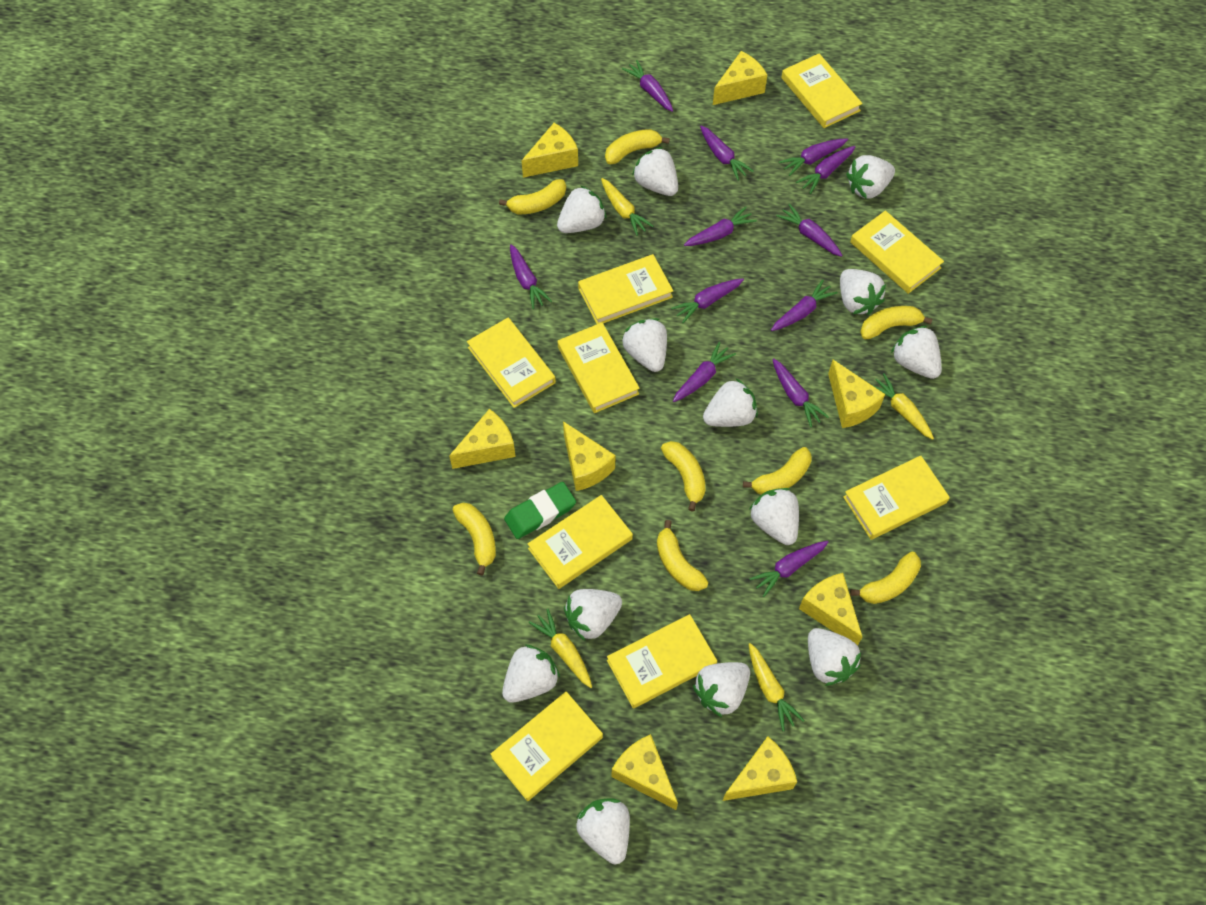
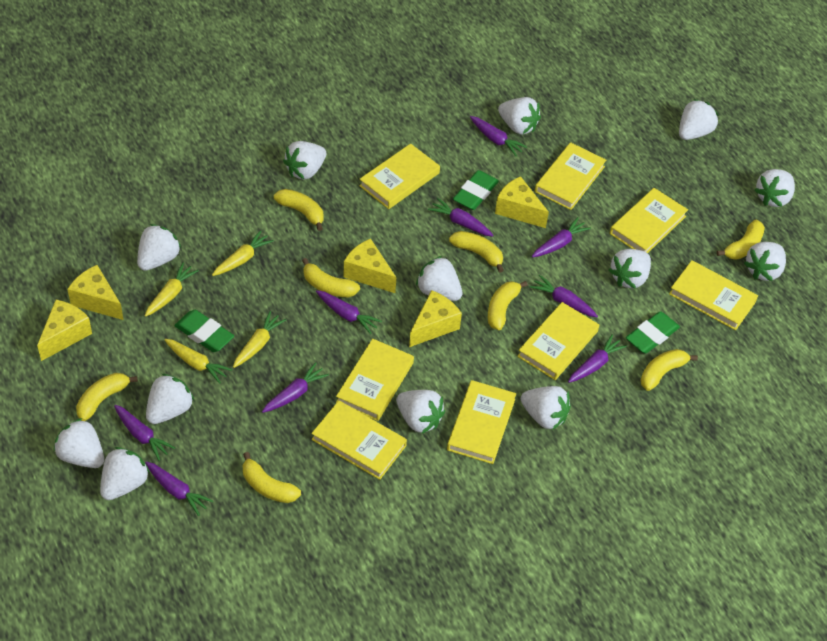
green eraser: [504,482,576,539] = 1 -> [174,310,234,352] [453,170,499,210] [626,311,680,354] = 3
purple carrot: [510,244,552,309] [622,60,673,112] [671,278,744,323] [673,342,736,402] [684,207,757,246] [700,125,754,181] [749,541,828,597] [771,279,838,331] [772,358,829,427] [776,204,843,257] [779,139,848,176] [796,146,855,194] = 12 -> [114,405,175,461] [145,462,213,516] [262,362,329,413] [316,290,382,334] [428,198,494,237] [470,116,527,157] [530,275,598,317] [532,217,591,257] [568,334,627,383] = 9
yellow book: [467,318,556,408] [491,691,603,801] [527,495,633,589] [558,322,640,413] [578,254,673,324] [607,614,717,708] [781,54,863,128] [843,456,950,540] [850,211,944,294] = 9 -> [311,401,407,480] [336,339,414,421] [359,144,440,209] [447,380,516,464] [517,302,599,380] [535,142,606,210] [610,188,688,253] [669,260,758,330] = 8
yellow cheese: [449,409,516,469] [522,123,578,178] [563,421,615,491] [612,734,678,810] [713,51,767,105] [722,736,797,801] [799,573,862,646] [828,360,885,428] = 8 -> [37,300,92,361] [67,265,124,320] [343,239,396,293] [409,290,462,347] [495,176,549,228] = 5

